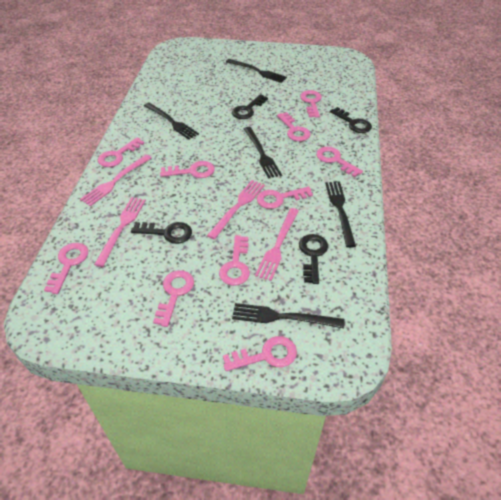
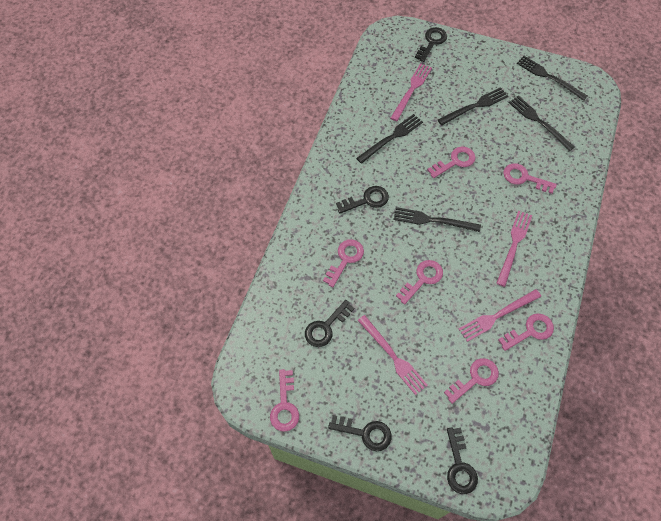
black key: [131,222,192,244] [232,94,268,119] [299,234,328,284] [330,107,372,133] = 4 -> [305,300,354,347] [328,415,392,451] [336,186,389,214] [415,27,447,62] [447,427,478,494] = 5
pink key: [44,243,88,294] [98,138,144,167] [153,270,194,327] [160,161,215,178] [219,235,250,286] [223,336,297,371] [257,186,313,209] [277,112,311,141] [300,90,322,118] [316,147,363,177] = 10 -> [270,369,299,432] [323,239,364,287] [396,260,443,305] [427,147,476,178] [444,358,499,404] [498,314,554,351] [503,163,557,194] = 7

